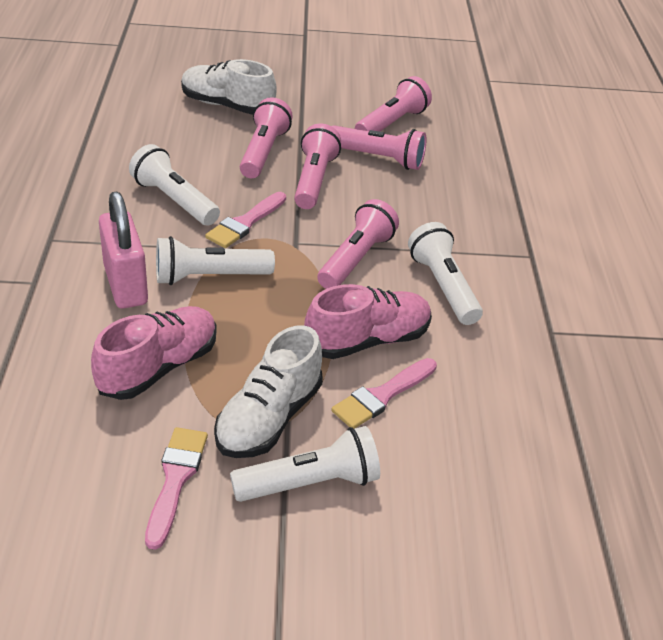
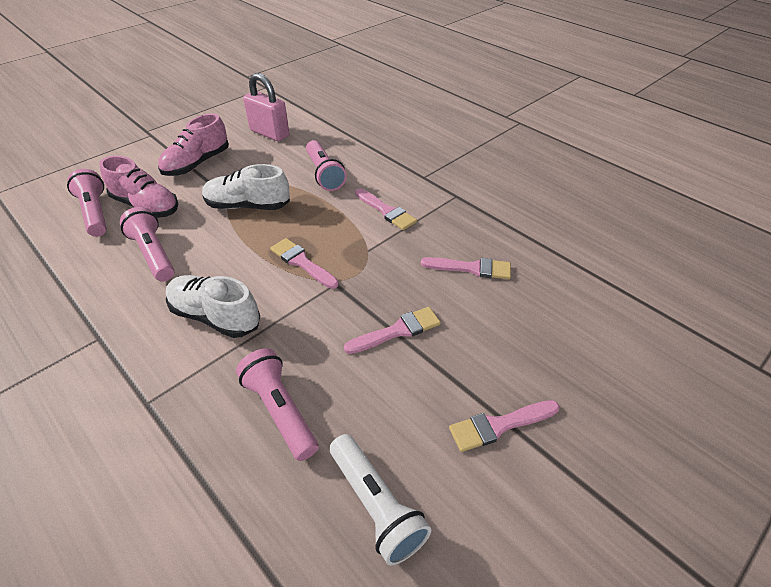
pink brush: [145,427,208,550] [205,192,286,248] [331,358,437,429] = 3 -> [270,238,339,289] [344,307,441,354] [355,188,417,230] [421,257,511,279] [449,400,560,452] = 5
pink flashlight: [240,97,293,178] [294,123,341,209] [317,199,399,289] [332,125,426,170] [355,76,432,132] = 5 -> [67,169,107,237] [120,207,174,281] [236,348,319,461] [306,140,347,191] = 4
white flashlight: [129,144,220,226] [156,236,275,285] [230,426,380,502] [408,222,483,325] = 4 -> [330,434,431,565] = 1

